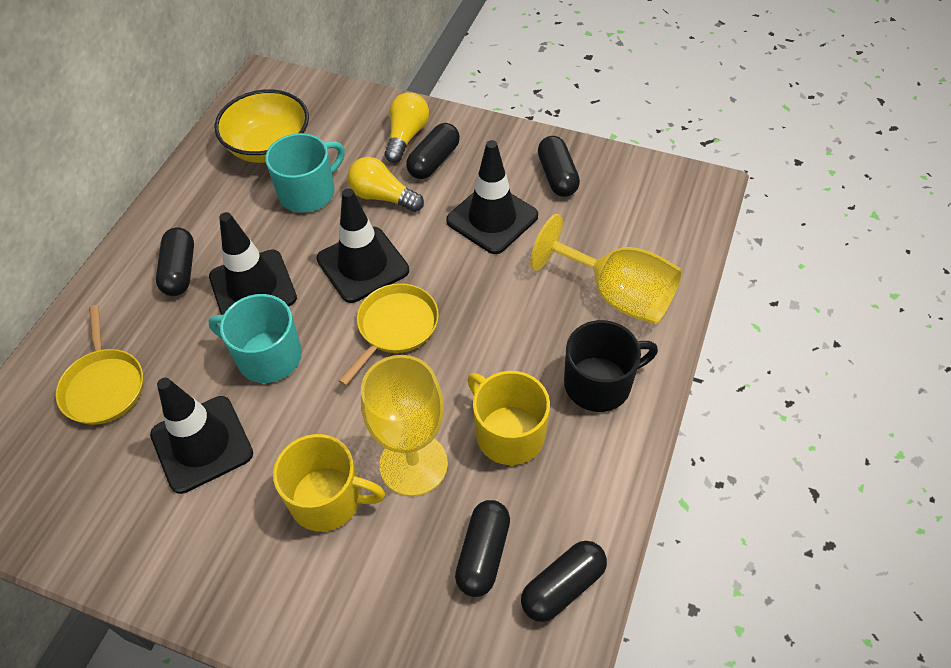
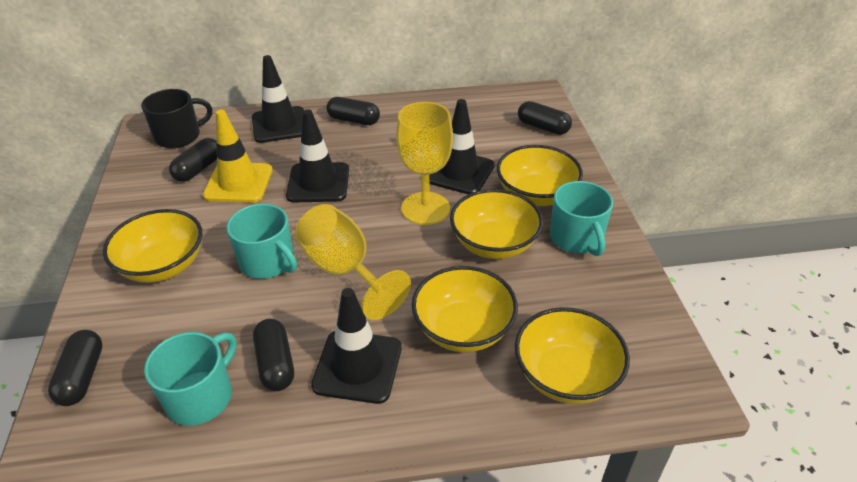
turquoise mug: [208,294,302,383] [265,133,345,213] = 2 -> [144,332,237,426] [227,204,297,279] [550,181,613,256] = 3
yellow bowl: [215,89,309,163] = 1 -> [103,209,202,283] [412,266,518,352] [450,189,543,259] [497,145,583,206] [515,307,630,404] = 5
yellow light bulb: [347,157,424,212] [385,93,429,163] = 2 -> none = 0
yellow mug: [273,434,385,532] [467,371,550,465] = 2 -> none = 0
yellow pan: [56,305,143,425] [339,283,439,386] = 2 -> none = 0
yellow traffic cone: none = 0 -> [203,110,273,203] = 1

